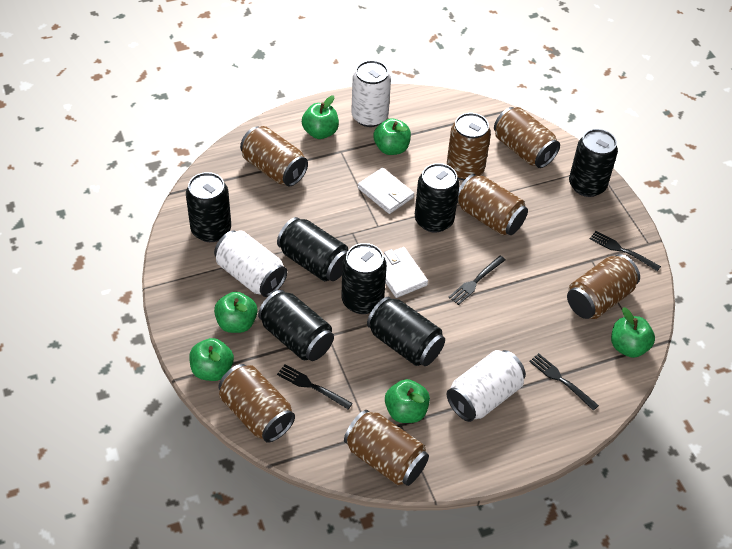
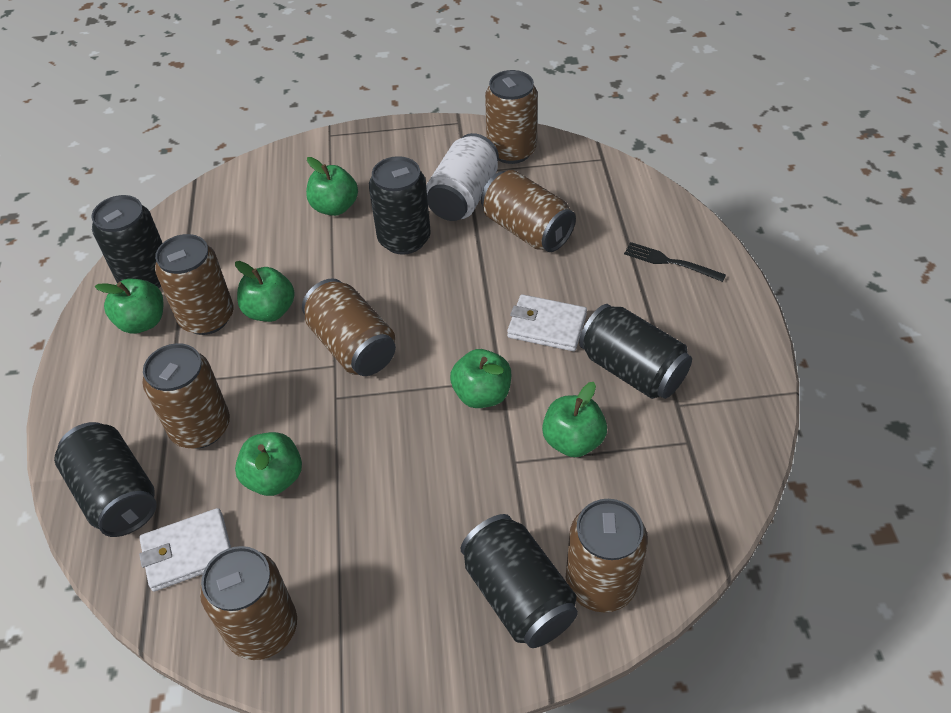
black can: [186,172,231,242] [258,290,334,361] [277,217,348,281] [342,243,387,314] [367,297,445,366] [415,163,460,233] [569,129,618,197] = 7 -> [54,422,157,537] [91,195,162,288] [369,156,431,255] [460,514,578,648] [579,304,692,399] = 5
black fork: [277,364,353,409] [448,256,505,305] [529,353,599,411] [590,231,661,271] = 4 -> [624,242,726,282] = 1
white can: [214,230,287,297] [351,60,391,127] [447,350,526,422] = 3 -> [426,133,499,221] = 1

